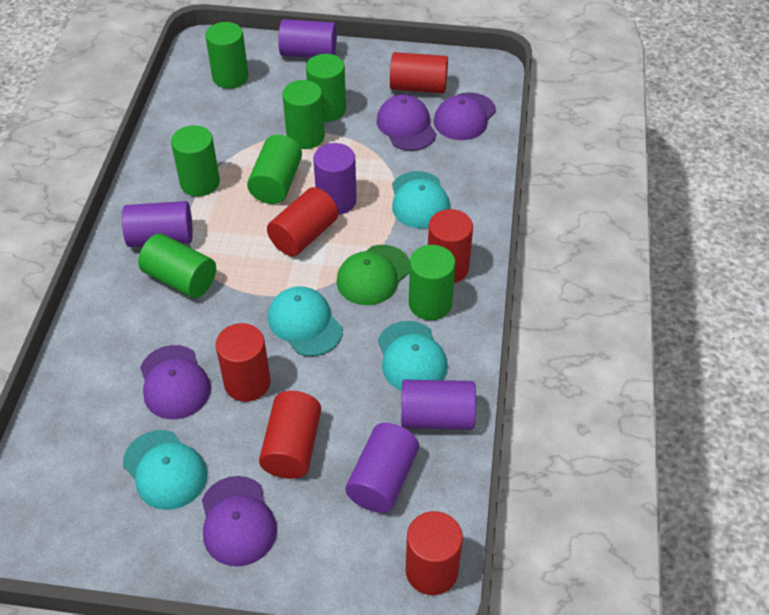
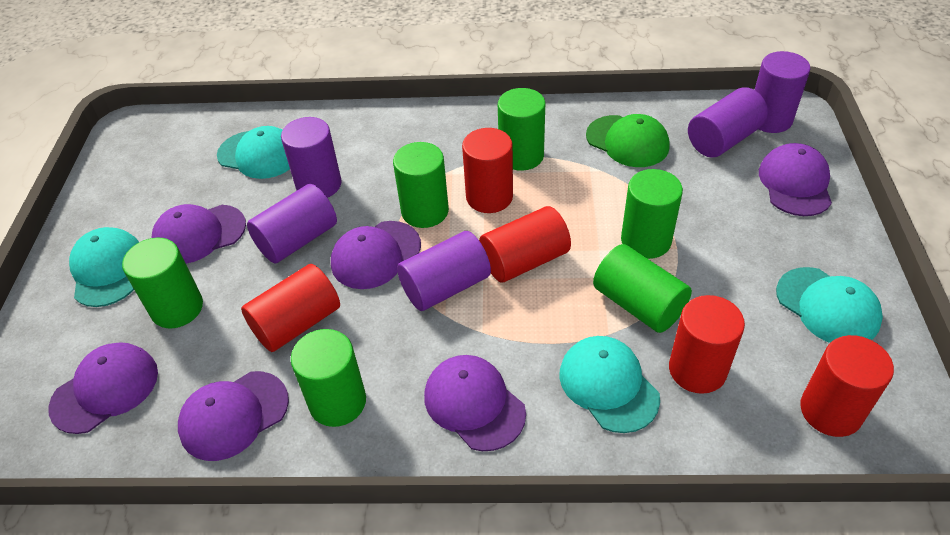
green cylinder: [138,234,216,298] [171,125,220,196] [205,22,248,89] [247,135,302,204] [282,80,325,149] [306,54,346,122] [409,245,456,320] = 7 -> [122,238,203,328] [291,329,366,427] [393,142,449,228] [498,88,545,171] [593,244,692,333] [621,169,683,259] = 6
purple cap: [140,345,211,419] [202,476,277,567] [377,95,436,151] [434,92,496,140] = 4 -> [48,342,158,434] [152,204,246,264] [178,371,289,461] [331,221,421,289] [424,355,526,451] [759,143,832,216] = 6
red cylinder: [216,323,270,402] [259,391,321,479] [267,187,338,256] [390,52,448,93] [406,511,463,595] [428,209,473,283] = 6 -> [241,264,340,352] [462,128,513,213] [479,206,571,283] [669,295,745,394] [800,335,894,437] = 5

